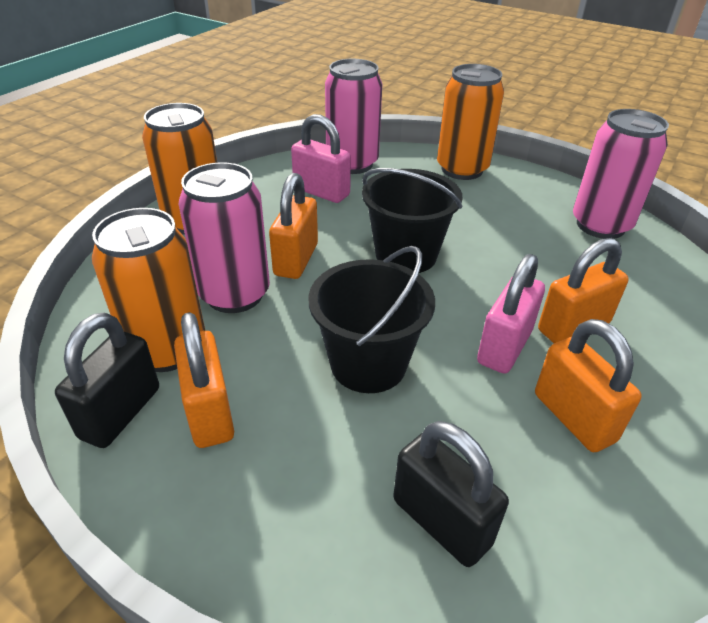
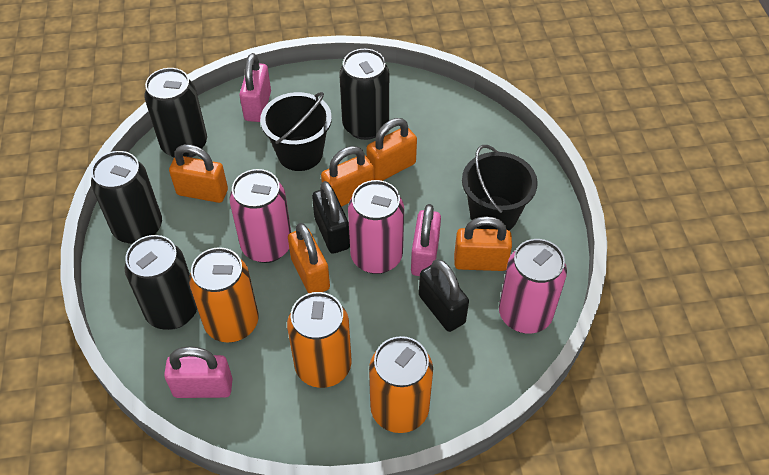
black can: none = 0 -> [91,151,162,244] [125,235,197,330] [144,68,207,158] [339,49,389,140] = 4
orange padlock: [174,312,234,448] [269,173,318,279] [535,319,642,452] [538,238,629,343] = 4 -> [169,144,228,203] [288,223,330,293] [321,146,374,207] [366,118,417,181] [454,216,512,271] = 5
pink padlock: [291,114,351,203] [477,254,545,374] = 2 -> [164,347,233,398] [239,53,271,122] [411,204,441,276] = 3

